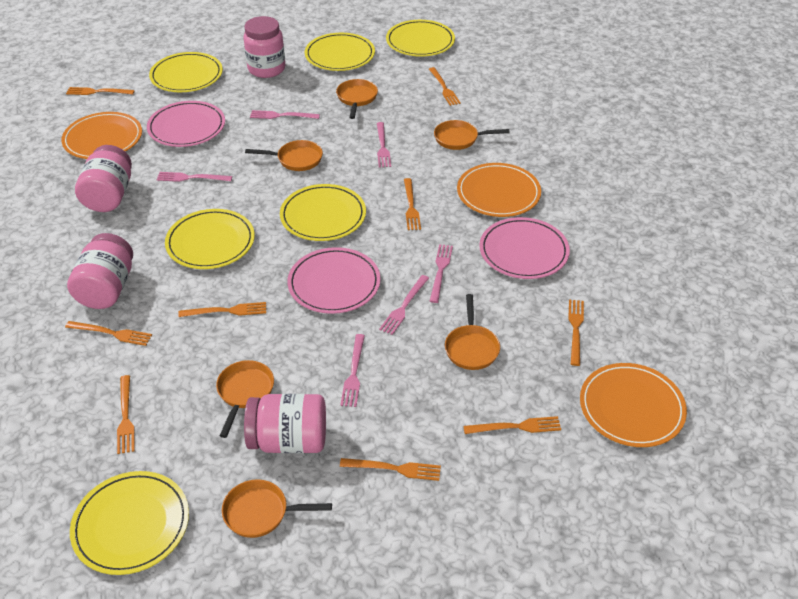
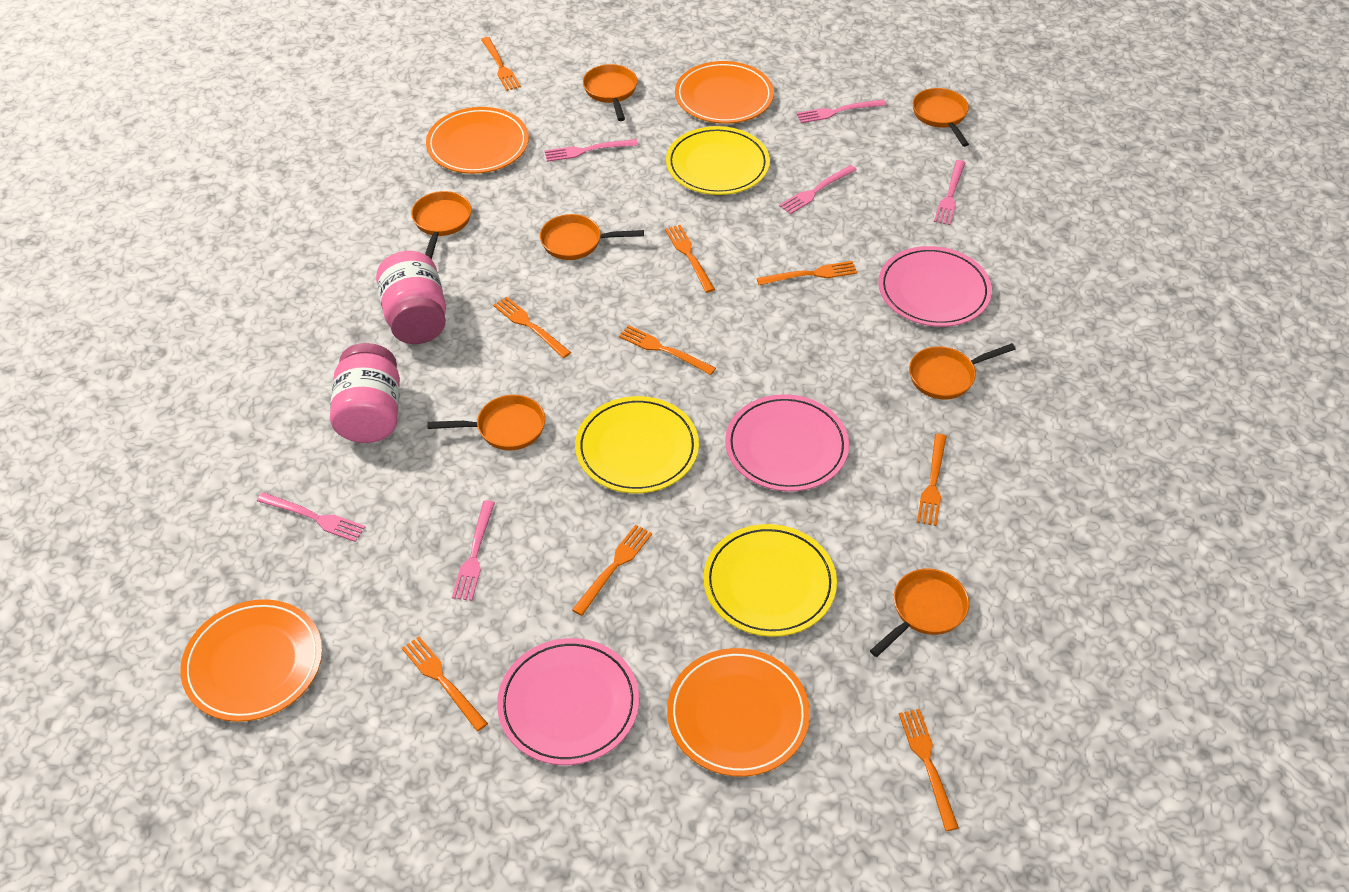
orange pan: [216,360,274,438] [222,479,332,538] [245,140,323,171] [336,79,378,119] [434,120,509,150] [445,294,500,370] = 6 -> [411,191,472,259] [427,395,545,450] [540,214,644,260] [583,64,637,121] [870,569,969,657] [909,343,1016,400] [912,88,969,147] = 7
orange plate: [61,112,142,159] [457,163,541,217] [580,363,687,447] = 3 -> [180,599,322,722] [426,107,529,174] [667,648,810,777] [675,61,774,124] = 4
pink jar: [67,233,133,309] [75,145,132,212] [244,16,285,78] [244,394,326,453] = 4 -> [330,343,400,443] [376,251,446,344] = 2
yellow plate: [70,471,189,575] [149,52,223,92] [165,209,255,269] [280,184,366,241] [305,33,375,71] [386,20,455,57] = 6 -> [575,396,699,493] [666,126,770,195] [703,524,837,637] = 3

